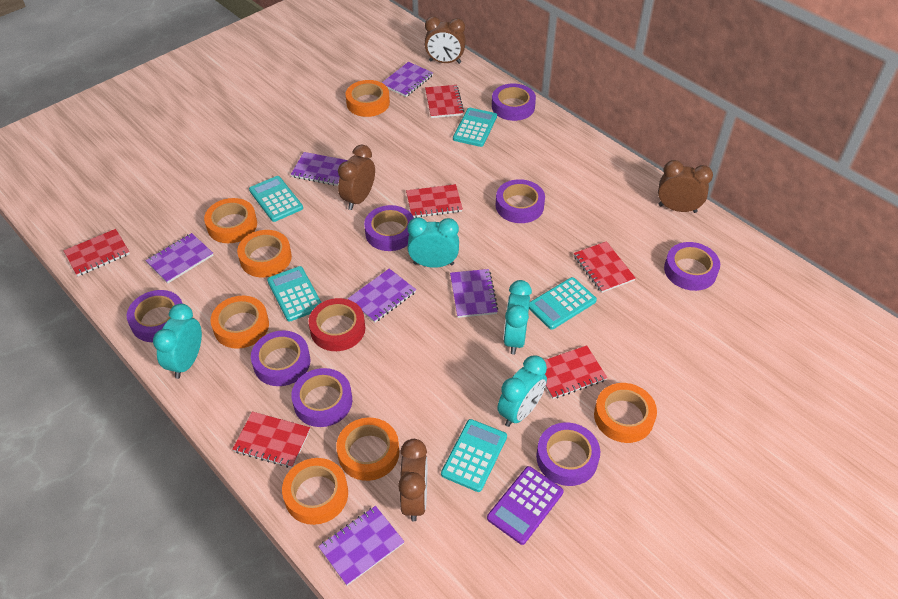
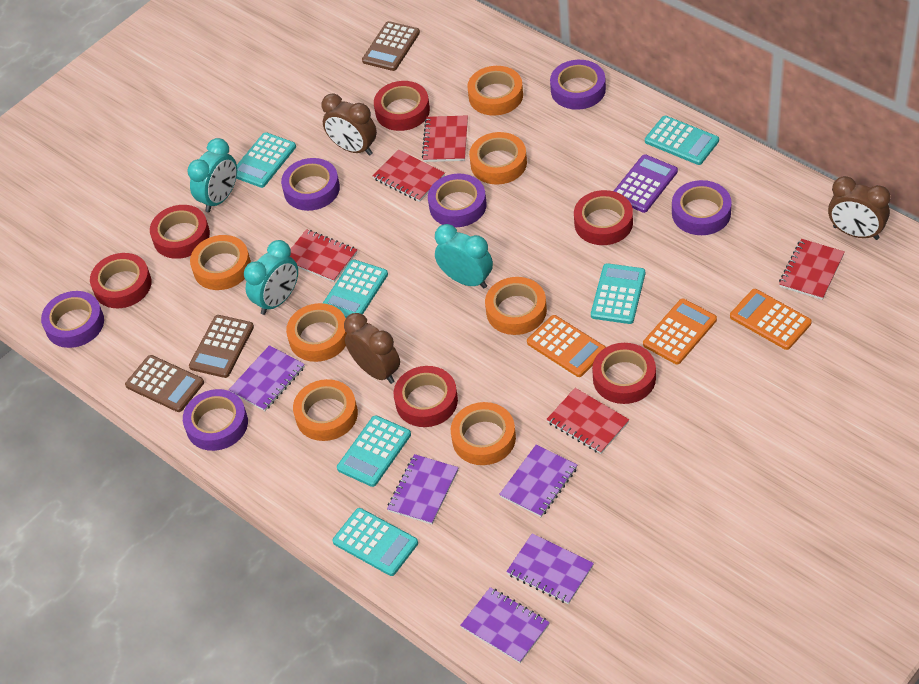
brown calculator: none = 0 -> [125,355,204,412] [189,315,254,378] [362,21,420,71] = 3
brown clock: [338,145,375,210] [398,439,427,521] [424,16,466,64] [658,160,713,213] = 4 -> [321,94,377,156] [344,313,400,384] [828,176,890,240] = 3
orange calculator: none = 0 -> [527,315,606,377] [643,299,717,365] [730,289,812,350] = 3
purple notebook: [145,233,213,283] [291,152,348,186] [318,506,404,586] [348,268,416,323] [382,62,433,97] [450,269,499,318] = 6 -> [229,345,305,411] [387,454,459,524] [460,587,550,663] [499,445,577,517] [506,533,594,604] = 5
purple tape: [127,290,183,342] [251,331,310,386] [291,368,352,427] [364,205,414,251] [492,84,536,121] [496,179,545,223] [536,422,600,486] [664,242,720,291] = 8 -> [41,291,104,348] [183,389,248,451] [281,158,340,211] [428,174,487,227] [550,60,606,110] [672,180,732,235] = 6
red notebook: [64,229,130,276] [232,412,310,468] [406,184,463,218] [425,85,464,118] [544,345,607,399] [574,241,636,293] = 6 -> [289,229,357,282] [372,150,445,202] [422,116,468,162] [546,388,629,454] [779,239,845,300] = 5
red tape: [309,298,365,351] = 1 -> [90,253,152,308] [150,205,210,259] [374,81,430,131] [394,366,458,427] [574,190,633,245] [592,343,656,404] = 6
turquoise calculator: [249,176,303,222] [267,266,322,322] [441,419,507,492] [453,108,497,147] [529,277,597,330] = 5 -> [236,132,296,188] [323,259,388,318] [332,508,418,576] [337,415,411,487] [591,263,645,324] [645,116,719,165] = 6
turquoise clock: [153,304,202,379] [407,217,459,268] [497,356,547,427] [503,280,532,355] = 4 -> [187,138,237,212] [244,240,298,315] [435,224,493,288] = 3

